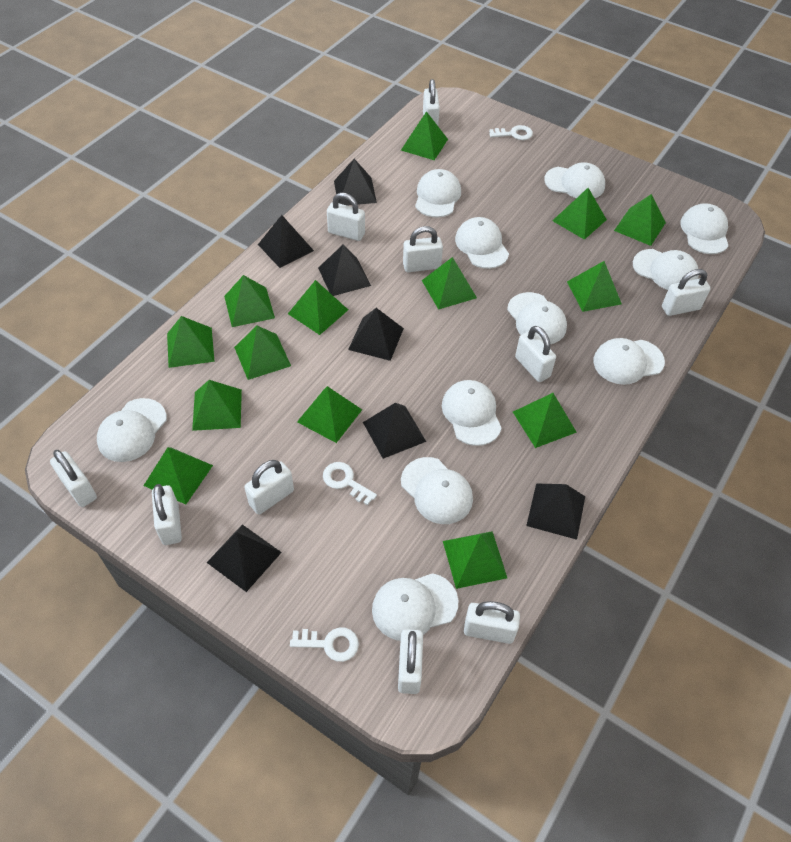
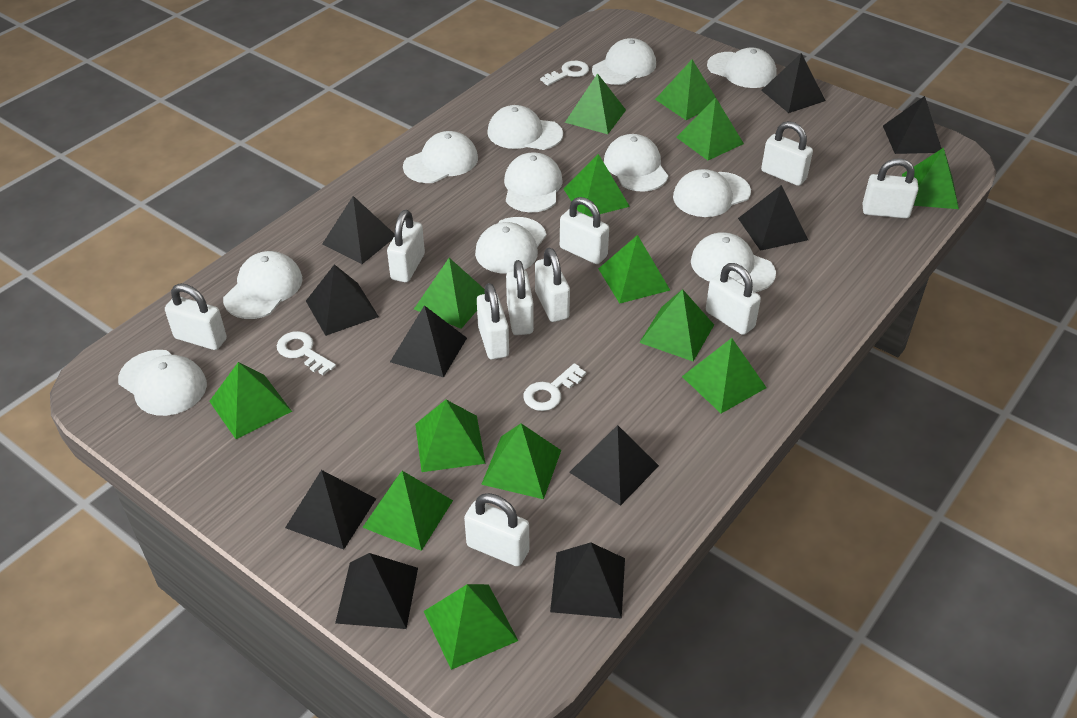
black pyramid: [207,524,282,592] [258,215,314,268] [318,245,371,296] [334,159,377,206] [348,308,404,361] [363,403,426,459] [526,483,585,540] = 7 -> [285,470,376,550] [306,264,379,336] [322,196,395,264] [335,553,418,629] [390,305,467,378] [550,542,625,619] [569,425,659,506] [738,185,808,251] [761,53,826,113] [883,96,942,154] = 10

